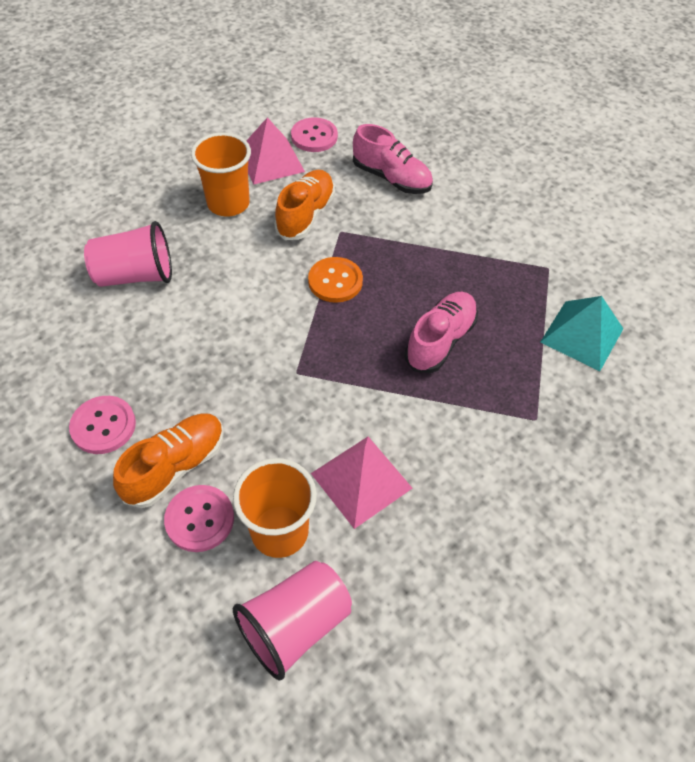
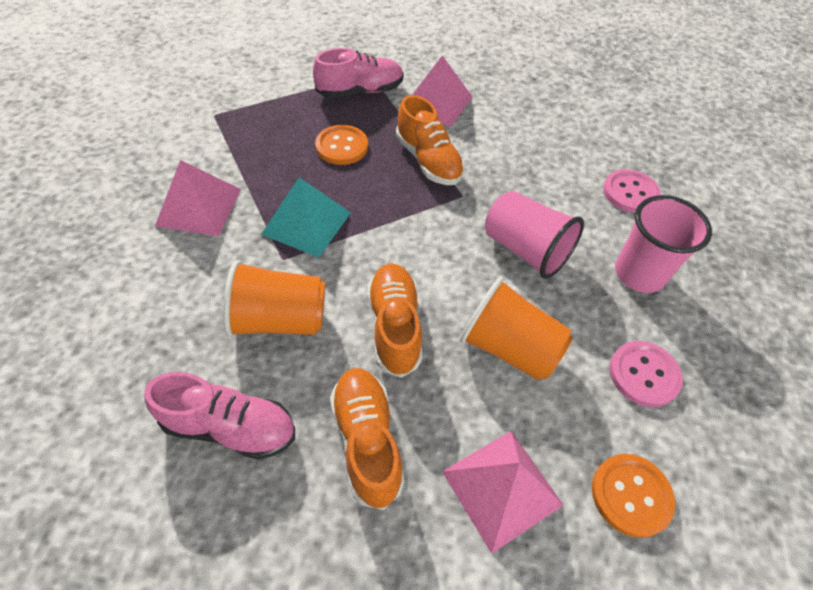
orange button: [308,257,363,303] = 1 -> [315,125,368,165] [592,454,675,538] = 2
orange shoe: [113,413,224,508] [274,170,335,240] = 2 -> [330,368,405,510] [367,263,423,378] [396,95,464,185] = 3
pink button: [69,396,136,454] [164,485,234,552] [291,117,338,152] = 3 -> [603,169,661,213] [609,341,683,407] = 2
pink pyramid: [246,117,305,185] [311,437,413,529] = 2 -> [155,160,241,236] [412,55,472,127] [442,431,564,554] = 3

